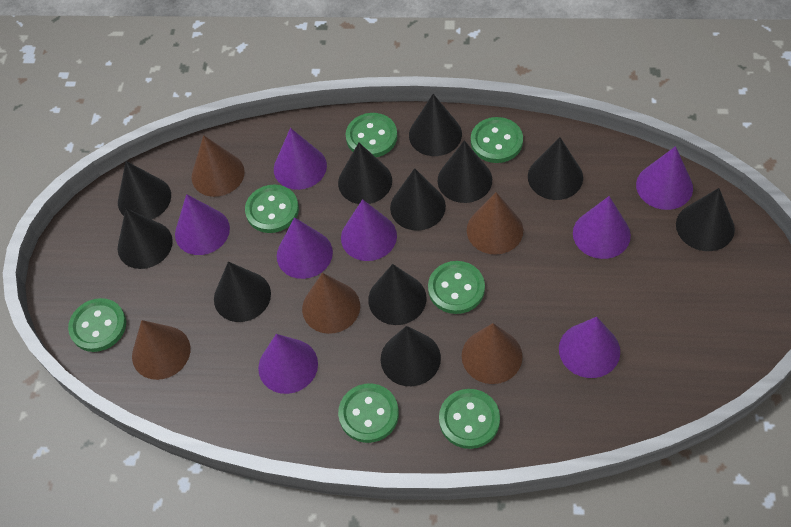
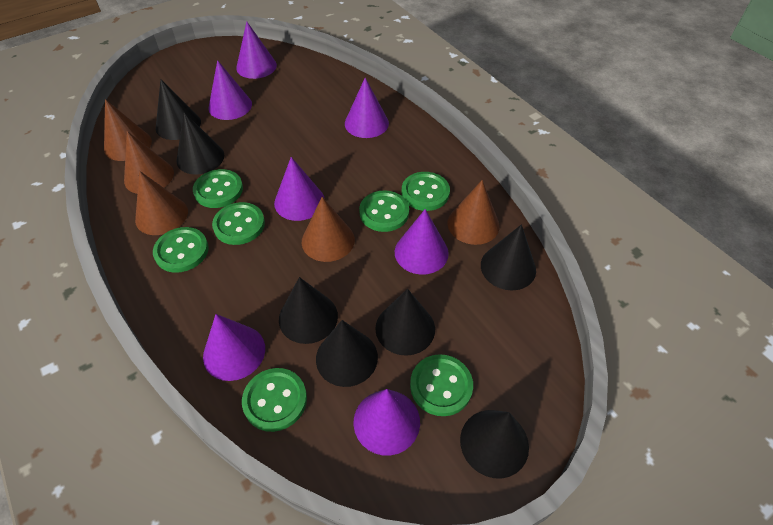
black cone: [118,161,171,220] [118,208,173,269] [214,262,271,322] [338,143,392,204] [368,264,427,325] [381,326,441,386] [390,168,446,231] [409,94,462,156] [437,140,492,203] [528,137,583,200] [676,188,735,251] = 11 -> [156,80,201,140] [177,113,224,175] [279,277,338,344] [316,320,378,387] [375,289,435,356] [460,410,529,478] [481,224,536,290] = 7
purple cone: [175,194,230,255] [258,334,318,394] [274,128,327,190] [277,217,333,279] [341,199,397,261] [559,317,620,378] [573,196,631,259] [636,146,693,210] = 8 -> [203,314,265,381] [208,60,252,120] [236,21,277,79] [274,157,324,221] [345,78,389,138] [353,389,420,456] [395,209,449,275] = 7

